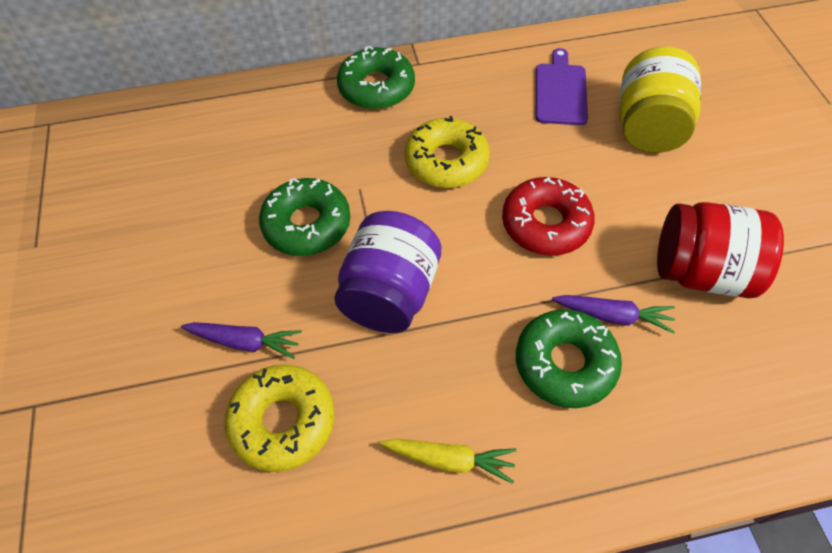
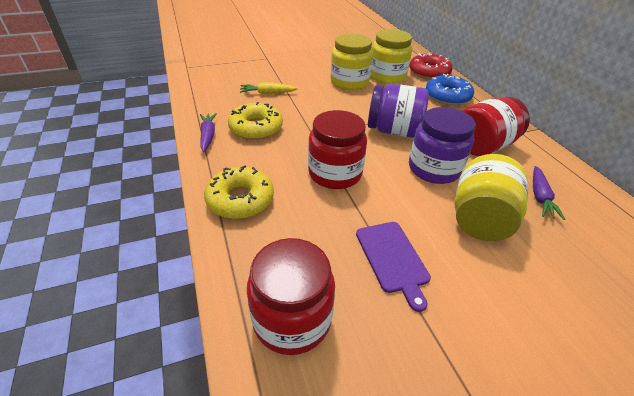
blue donut: none = 0 -> [426,74,474,105] = 1
green donut: [259,178,350,256] [337,46,415,110] [516,309,622,408] = 3 -> none = 0
purple jar: [334,211,441,333] = 1 -> [368,84,429,138] [409,107,476,184] = 2
red jar: [657,202,784,298] = 1 -> [247,238,335,355] [308,110,367,189] [463,97,530,156] = 3
yellow jar: [619,46,701,153] = 1 -> [331,34,373,90] [370,29,412,84] [455,154,528,241] = 3

